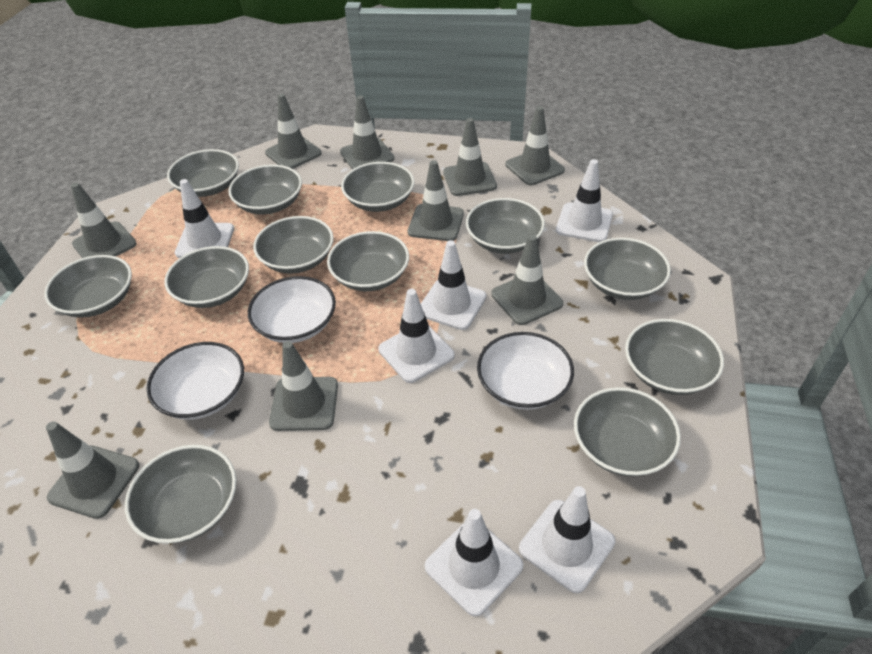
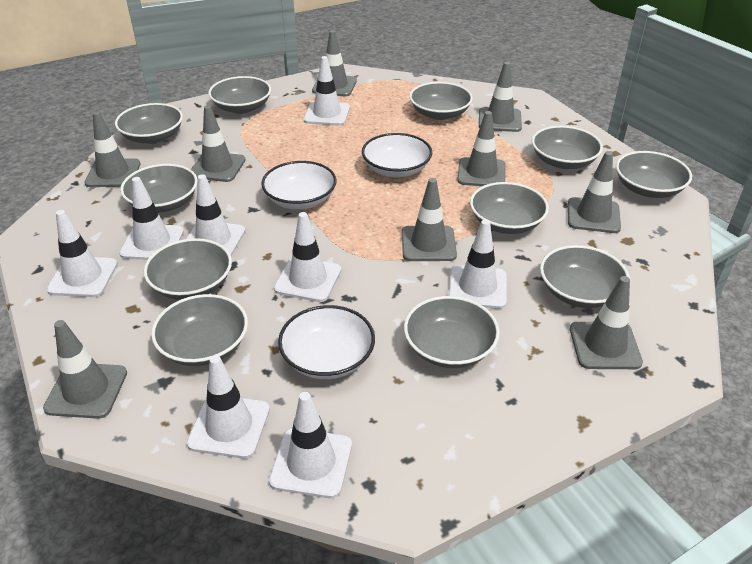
grey bowl: [44,255,132,318] [125,445,236,543] [164,246,249,308] [167,149,239,197] [228,165,302,214] [253,216,334,274] [327,231,409,291] [341,162,415,212] [466,198,545,254] [574,387,681,476] [584,238,671,300] [625,319,724,395] = 12 -> [115,103,183,144] [120,164,198,213] [144,238,232,300] [151,294,248,366] [208,76,271,114] [404,296,500,368] [409,82,473,120] [470,182,549,234] [532,126,603,169] [540,245,630,308] [616,151,692,198] = 11
white traffic cone: [175,179,234,258] [379,289,455,383] [421,240,486,330] [425,509,523,617] [519,486,615,593] [556,159,613,242] = 6 -> [46,210,118,297] [119,177,184,260] [186,174,245,256] [187,355,270,459] [269,392,352,498] [274,212,341,302] [304,56,350,126] [448,220,507,309] = 8

